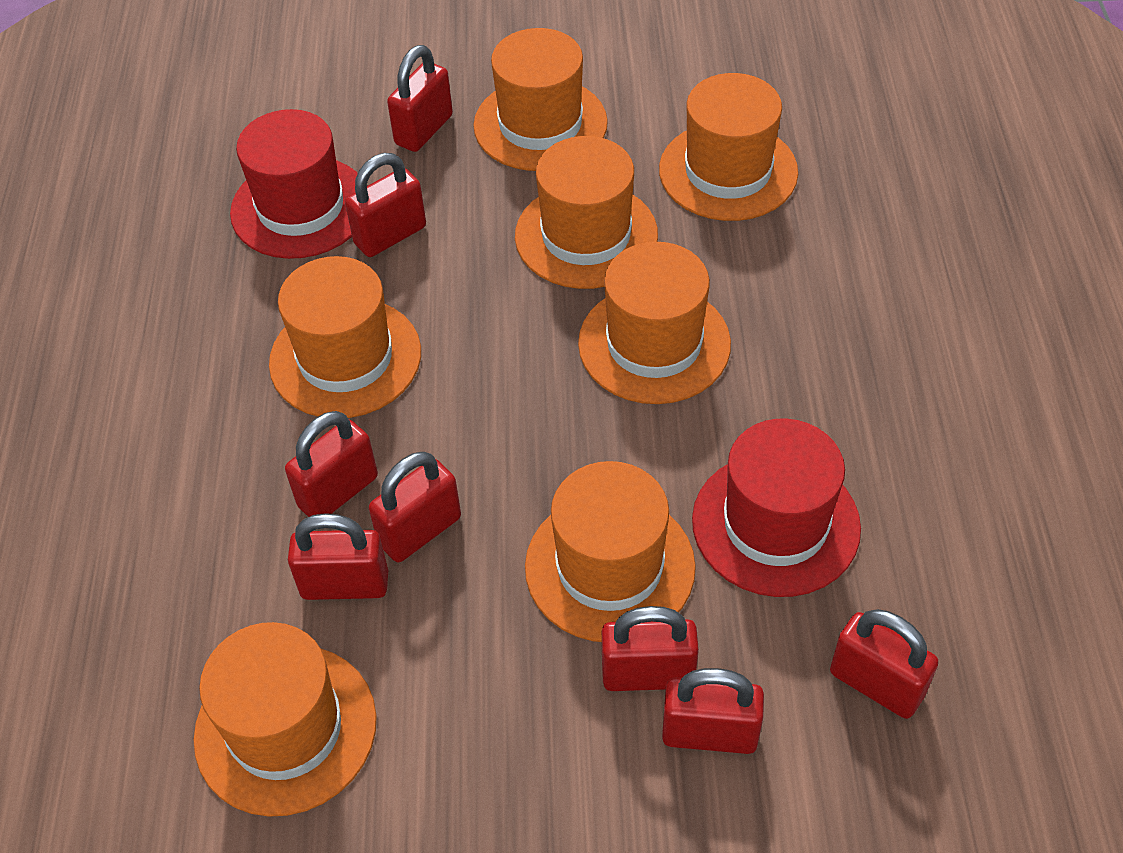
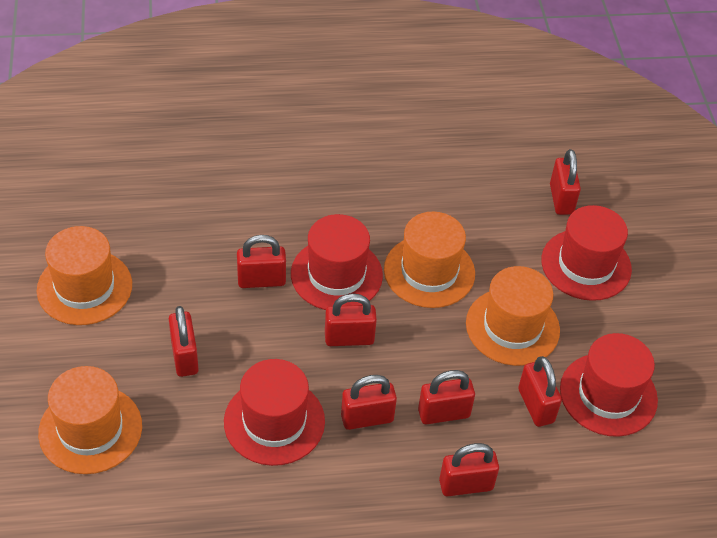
orange hat: [194,622,377,817] [269,256,421,418] [473,28,608,171] [515,136,658,289] [525,461,696,642] [578,242,731,404] [659,73,798,221] = 7 -> [37,226,132,325] [38,366,142,474] [384,212,475,308] [466,266,560,366] = 4
red hat: [230,109,358,259] [692,418,861,597] = 2 -> [224,359,325,466] [291,214,383,310] [541,205,632,301] [560,333,658,437] = 4

